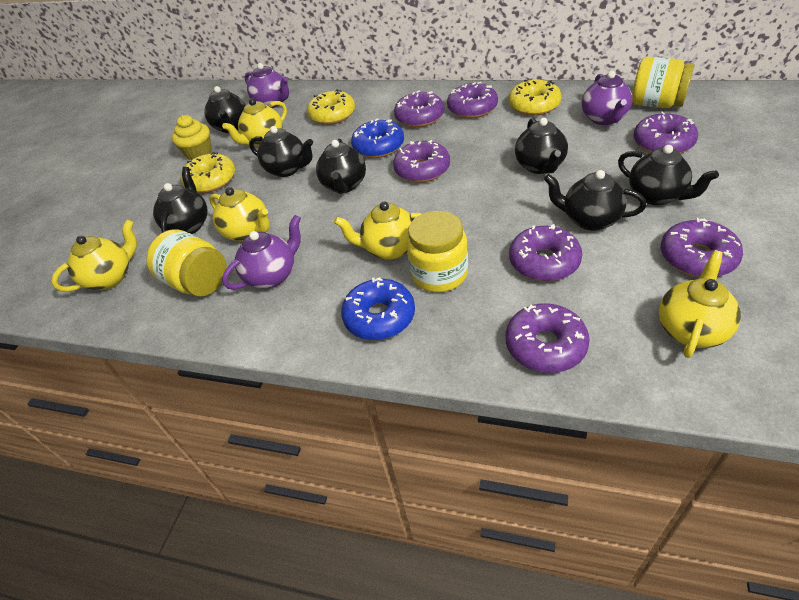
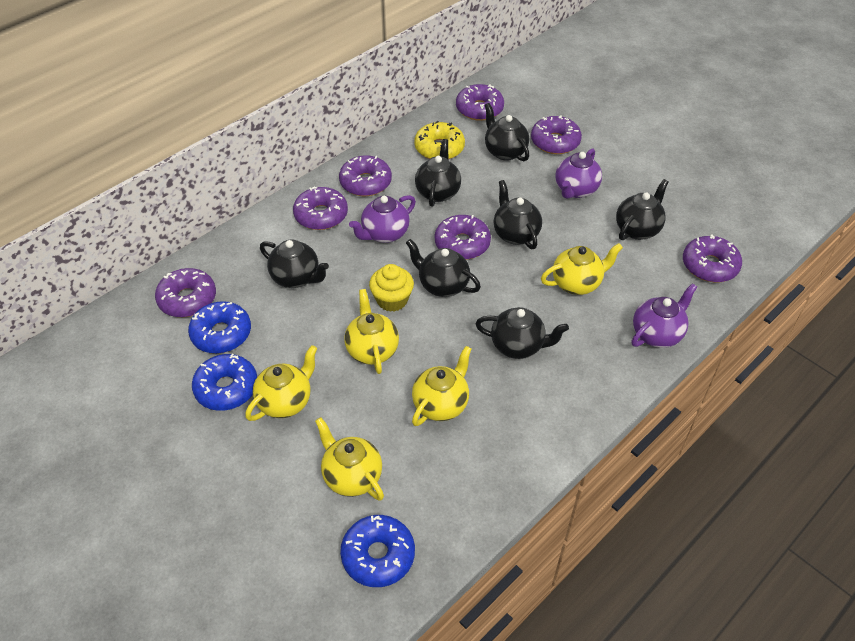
blue donut: [341,277,415,340] [351,118,404,158] = 2 -> [188,301,251,354] [192,354,257,411] [340,515,415,587] = 3
yellow donut: [181,152,235,193] [307,89,355,125] [508,79,562,116] = 3 -> [414,121,465,160] = 1
yellow jar: [146,229,227,296] [406,211,468,292] [632,57,694,108] = 3 -> none = 0

